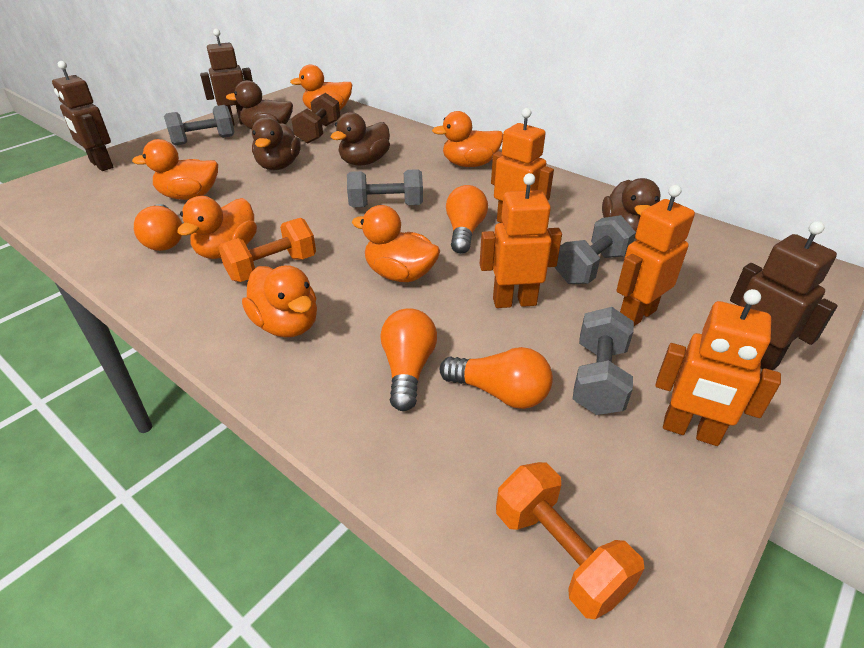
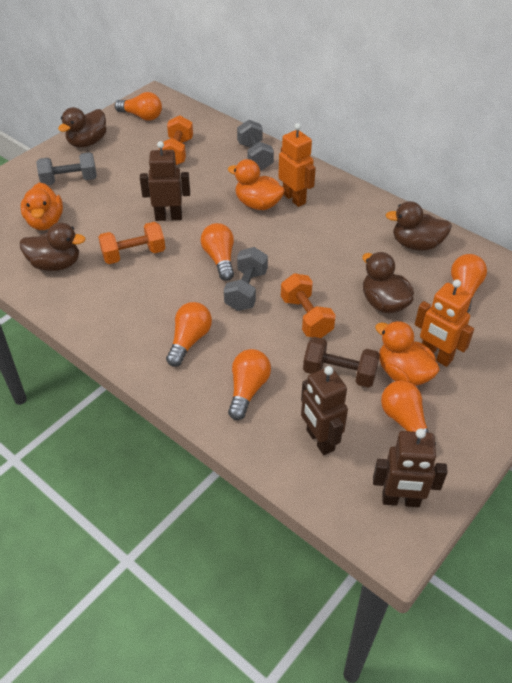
grey dumbbell: [164,105,234,145] [347,169,423,207] [555,215,636,284] [573,307,634,415] = 4 -> [36,152,97,185] [224,247,268,311] [237,120,274,171] = 3
orange duck: [132,139,218,200] [177,196,257,259] [242,265,317,337] [290,65,353,110] [352,205,440,282] [432,111,503,167] = 6 -> [21,182,63,230] [228,159,285,210] [375,321,440,386] = 3
orange dumbbell: [218,218,316,282] [496,462,645,619] = 2 -> [98,222,165,264] [159,115,193,165] [281,273,336,338] = 3
orange light bulb: [134,204,182,251] [380,308,437,411] [440,347,553,409] [446,185,488,254] = 4 -> [115,92,162,121] [166,302,212,367] [200,223,234,281] [228,349,271,420] [381,381,436,446] [451,254,487,313] = 6
orange robot: [480,173,562,308] [491,108,554,223] [616,185,695,326] [655,289,781,446] = 4 -> [278,123,316,207] [415,279,474,367] = 2

